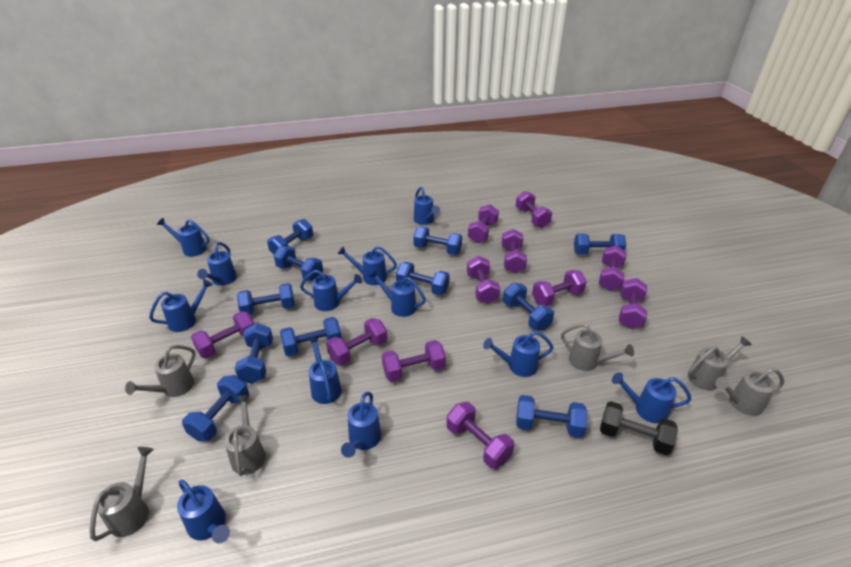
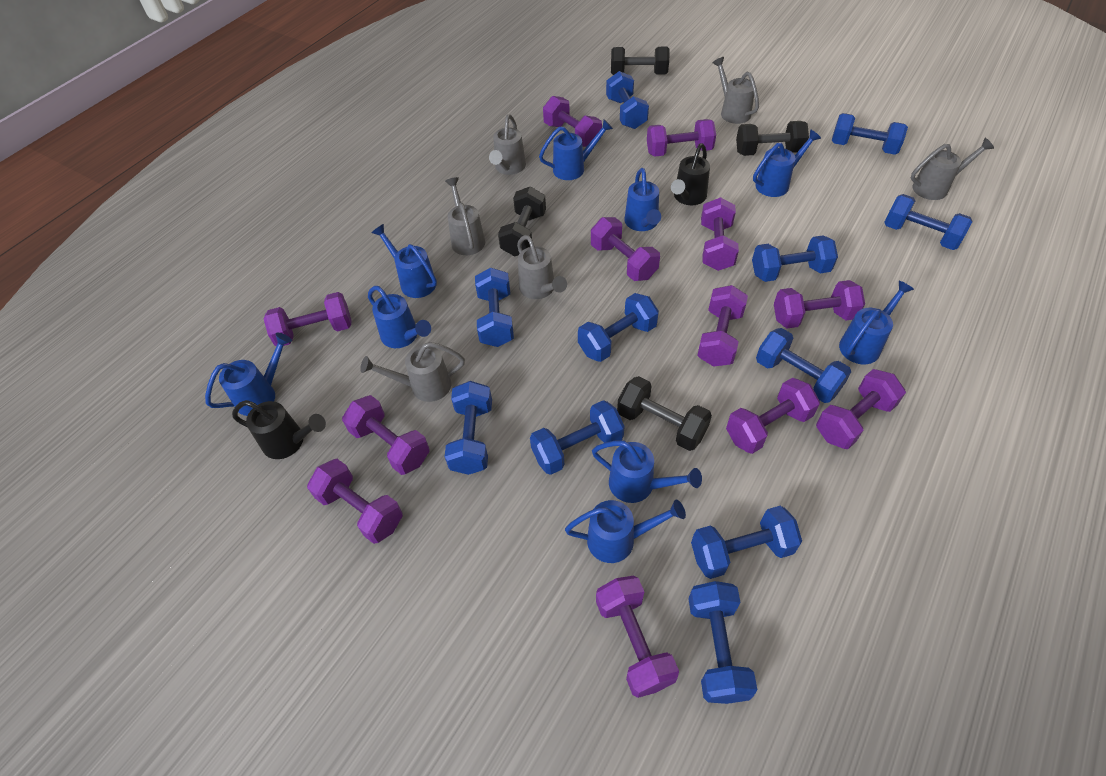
black dumbbell: [600,401,678,455] = 1 -> [498,187,546,256] [611,47,669,75] [617,376,712,451] [736,121,809,156] = 4
black watering can: none = 0 -> [232,400,326,459] [671,143,710,205] = 2
blue watering can: [149,279,213,332] [157,218,210,256] [177,479,230,544] [197,242,237,285] [300,270,362,311] [308,336,342,404] [338,246,397,285] [341,392,381,458] [369,269,426,317] [414,187,440,225] [483,331,554,377] [612,372,692,424] = 12 -> [205,333,292,416] [368,286,431,348] [372,224,437,298] [539,119,613,180] [565,499,686,563] [592,440,702,503] [624,168,661,231] [753,130,821,197] [839,281,914,364] = 9
purple dumbbell: [191,311,254,358] [326,318,387,365] [382,340,446,382] [447,402,514,469] [467,256,500,304] [468,204,499,243] [502,229,527,273] [516,191,553,228] [532,270,587,306] [599,245,627,291] [619,278,647,329] = 11 -> [263,292,351,346] [307,459,403,544] [342,395,430,475] [543,96,602,147] [591,217,660,281] [596,576,679,698] [647,119,716,157] [697,285,748,367] [701,197,739,271] [726,378,820,454] [774,280,865,328] [816,369,906,449] = 12

